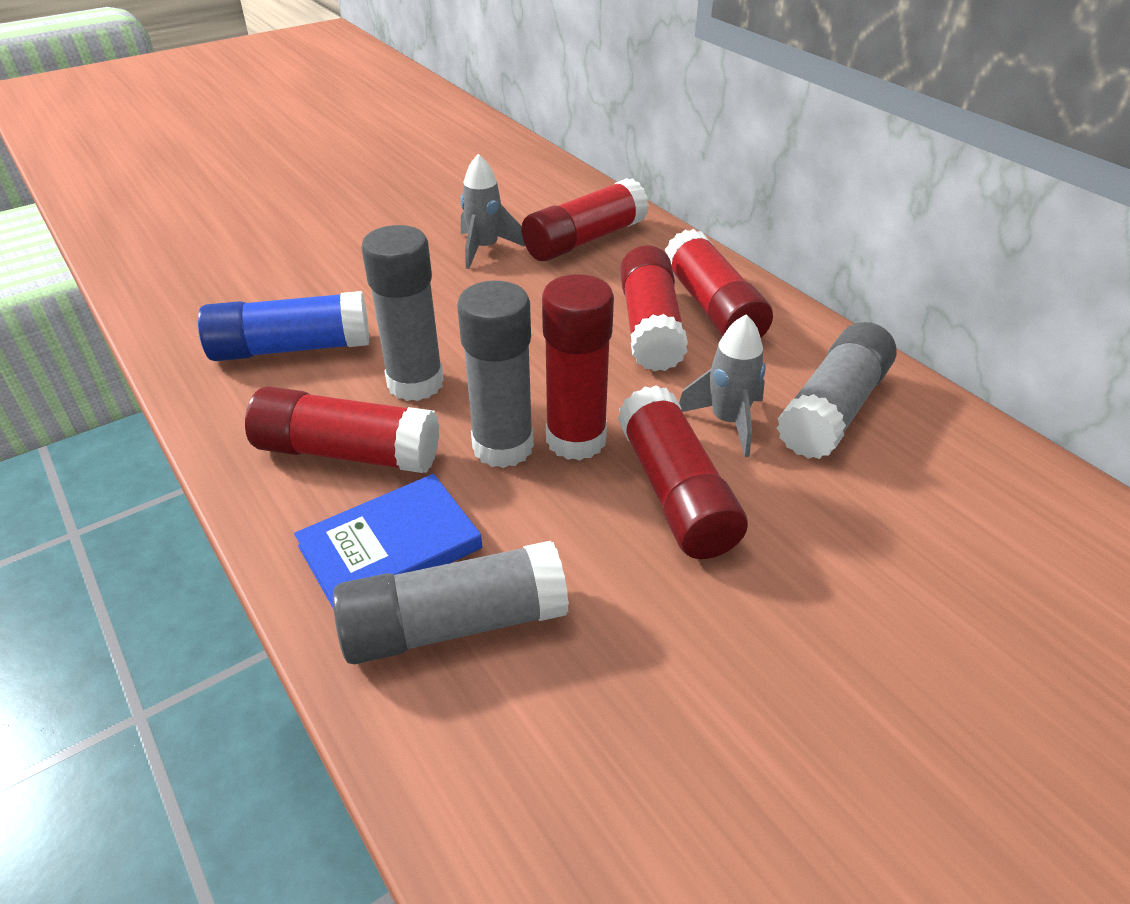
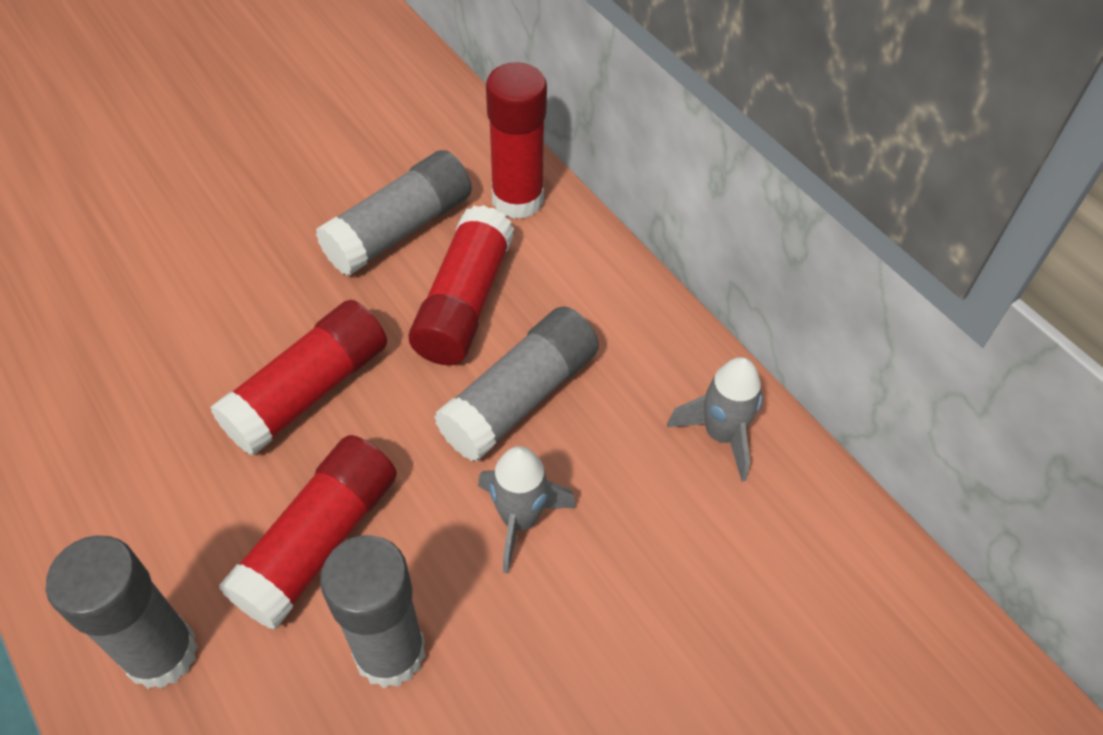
blue book: [294,474,482,608] = 1 -> none = 0
blue glue stick: [198,291,370,361] = 1 -> none = 0
red glue stick: [245,386,439,473] [521,178,649,262] [542,274,614,461] [618,385,748,559] [620,245,688,372] [665,229,773,338] = 6 -> [210,300,387,456] [219,435,397,630] [409,205,514,365] [486,62,547,219] = 4

